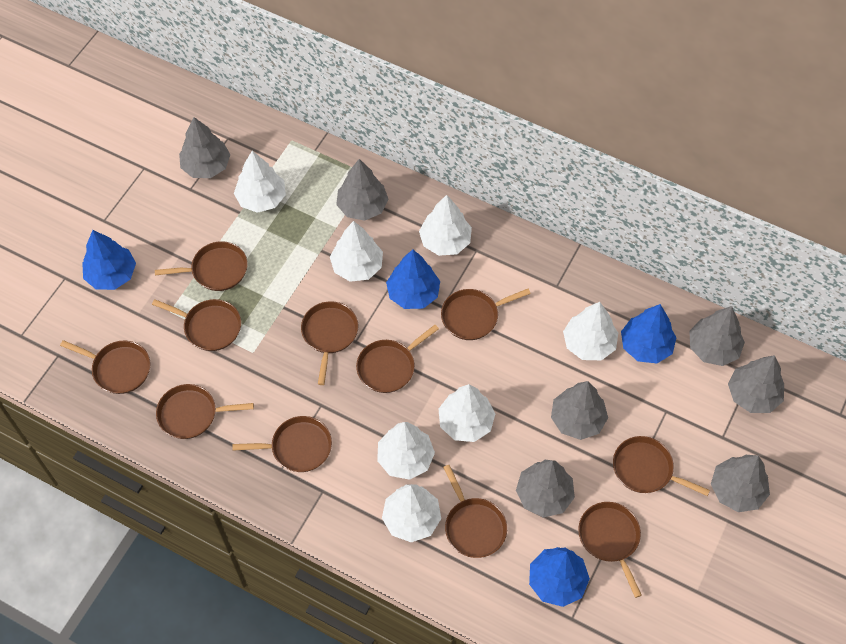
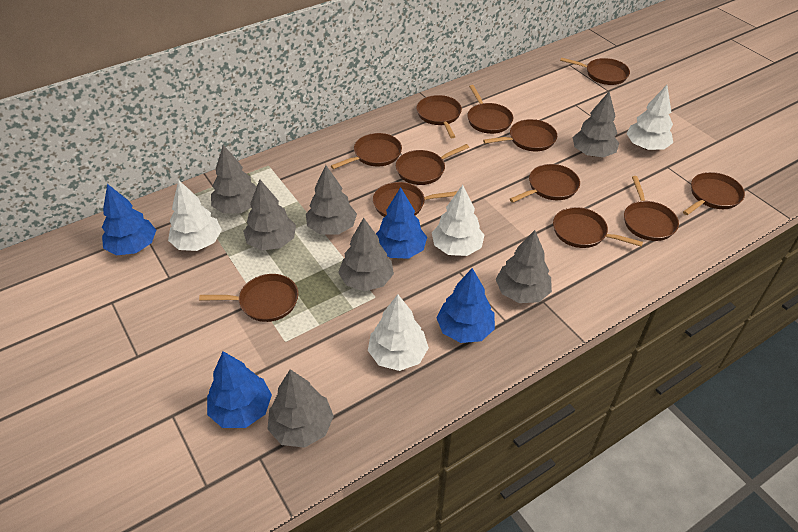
brown pan: [60,340,150,394] [152,299,241,351] [155,241,248,291] [156,384,254,439] [232,416,332,472] [301,301,358,385] [356,325,439,393] [441,289,531,340] [443,465,507,558] [578,502,642,598] [613,436,710,496] = 11 -> [199,274,298,322] [331,133,402,169] [373,182,457,217] [396,144,469,185] [417,95,462,138] [467,85,513,134] [483,119,557,151] [510,164,580,203] [553,207,643,248] [560,57,630,85] [624,176,679,241] [683,172,745,215] = 12
white tree: [234,151,286,213] [330,221,383,282] [377,422,435,480] [382,484,441,542] [419,195,472,256] [439,384,495,442] [563,302,618,360] = 7 -> [168,180,222,251] [368,294,429,371] [432,185,484,256] [626,85,673,150] = 4

